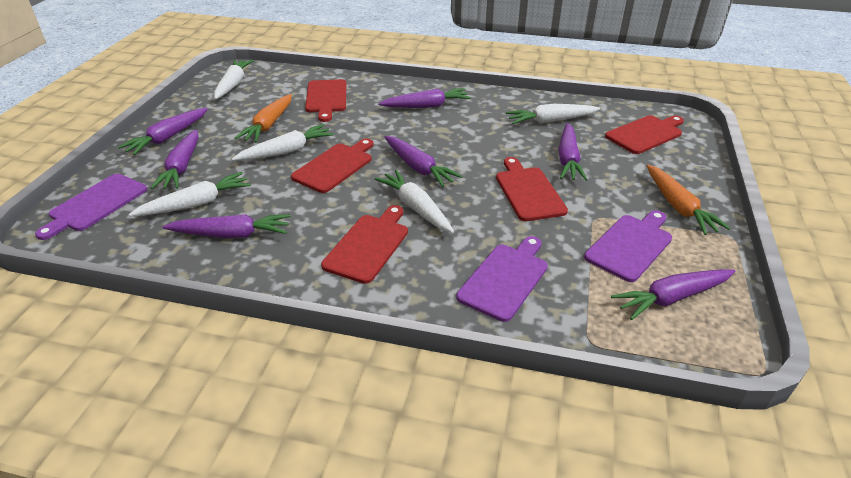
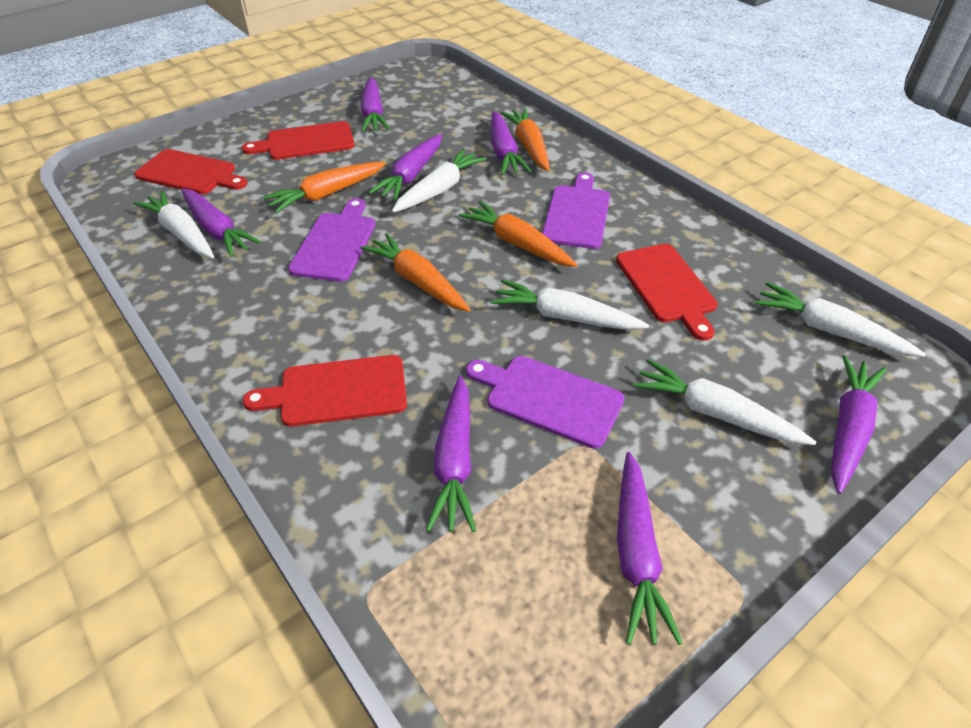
orange carrot: [235,94,292,143] [647,165,730,235] = 2 -> [263,162,386,213] [360,233,470,312] [458,201,578,267] [501,108,550,171] = 4
red cutting board: [291,139,373,193] [305,79,346,122] [321,205,408,284] [496,157,568,221] [605,115,684,154] = 5 -> [134,149,247,194] [242,121,355,160] [243,355,407,427] [616,244,718,341] = 4

